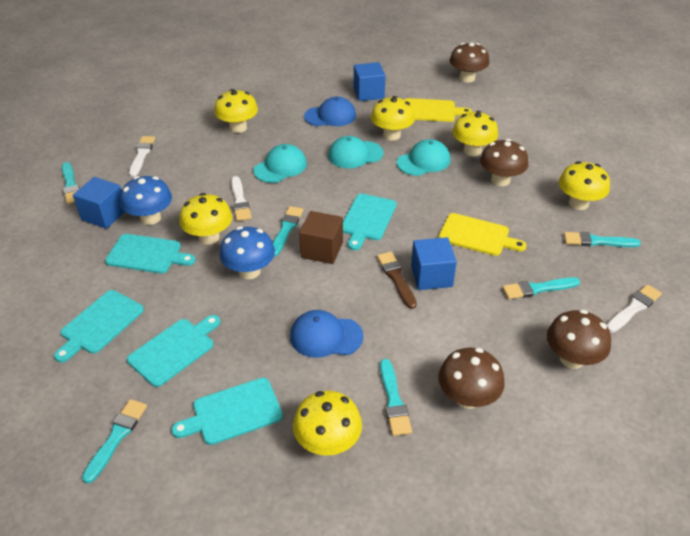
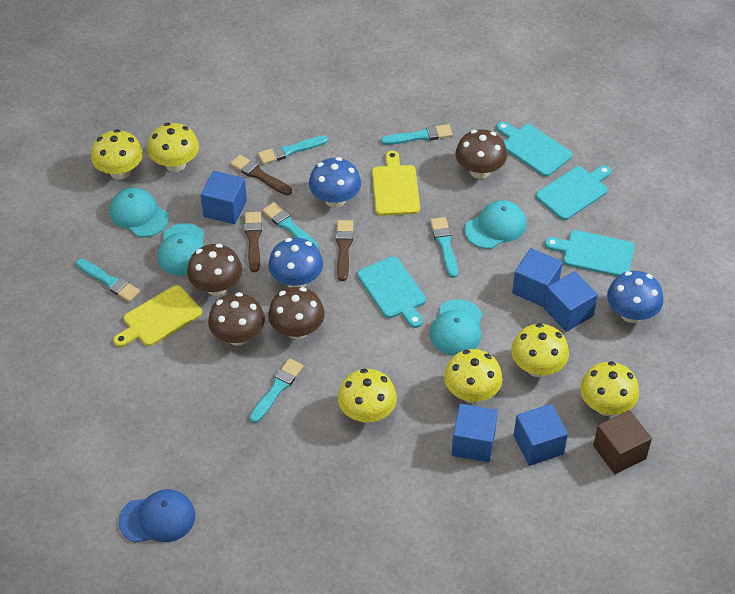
blue cap: [290,310,364,358] [304,97,356,126] = 2 -> [119,489,195,543] = 1
blue cube: [73,177,125,229] [354,62,386,101] [411,237,457,290] = 3 -> [201,171,247,224] [451,404,498,462] [512,248,563,307] [514,404,568,466] [544,271,598,332] = 5
blue mushroom: [120,176,172,225] [220,226,275,279] = 2 -> [268,238,323,287] [309,157,361,208] [607,271,663,323] = 3
brown brush: [377,252,417,309] = 1 -> [230,155,292,195] [244,212,262,272] [336,220,353,281] = 3
turquoise cap: [253,144,307,183] [328,136,384,168] [397,139,450,176] = 3 -> [110,188,169,237] [158,223,204,276] [430,299,483,355] [465,200,526,249] = 4
turquoise cutting board: [54,290,144,362] [105,234,195,274] [127,315,221,387] [171,378,283,445] [343,194,397,250] = 5 -> [357,256,426,328] [496,122,573,177] [536,165,611,220] [545,230,635,276] = 4
white brush: [129,136,155,177] [231,176,252,221] [607,284,662,333] = 3 -> none = 0

